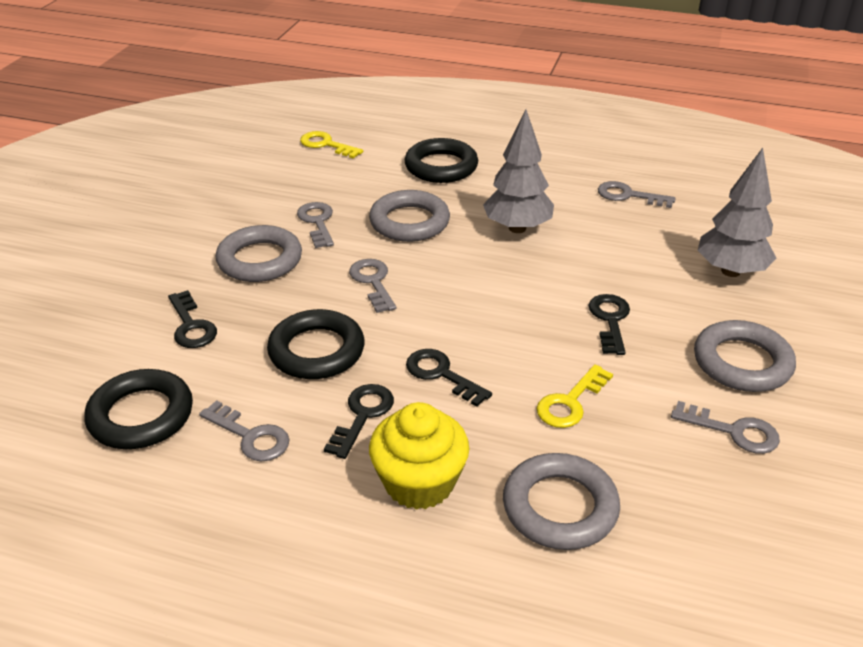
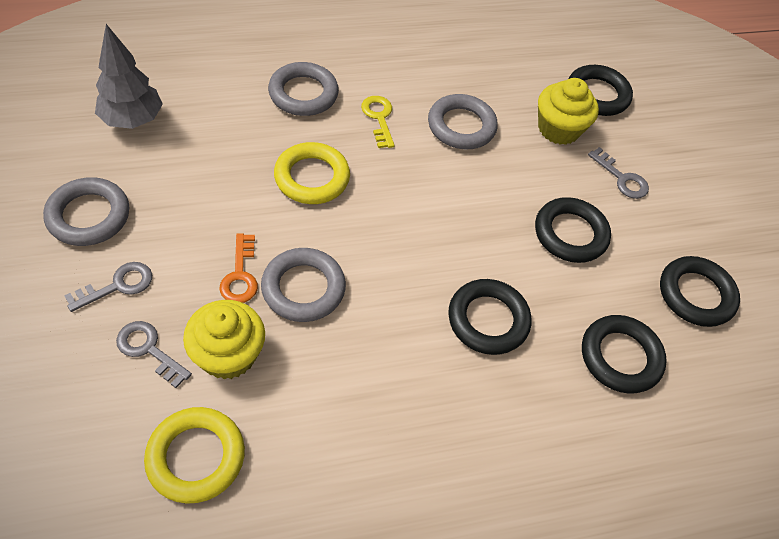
black key: [168,290,217,348] [324,384,394,459] [406,349,492,407] [589,294,630,355] = 4 -> none = 0
black ring: [84,369,193,449] [267,309,365,379] [405,138,478,183] = 3 -> [448,279,531,355] [535,197,611,263] [569,65,633,116] [582,315,667,394] [660,256,740,327] = 5
grey key: [199,400,290,461] [297,202,334,248] [349,259,396,313] [598,181,676,208] [671,401,780,454] = 5 -> [64,262,152,312] [116,321,192,388] [588,147,649,199] = 3
grey tree: [483,109,554,233] [697,148,776,277] = 2 -> [95,24,163,129] = 1
orange key: none = 0 -> [220,233,258,303] = 1
yellow cupcake: [369,402,469,510] = 1 -> [183,300,265,380] [538,78,599,145] = 2
yellow key: [300,131,363,159] [536,364,613,428] = 2 -> [361,96,395,148] = 1
yellow ring: none = 0 -> [144,407,245,504] [274,142,350,204] = 2

